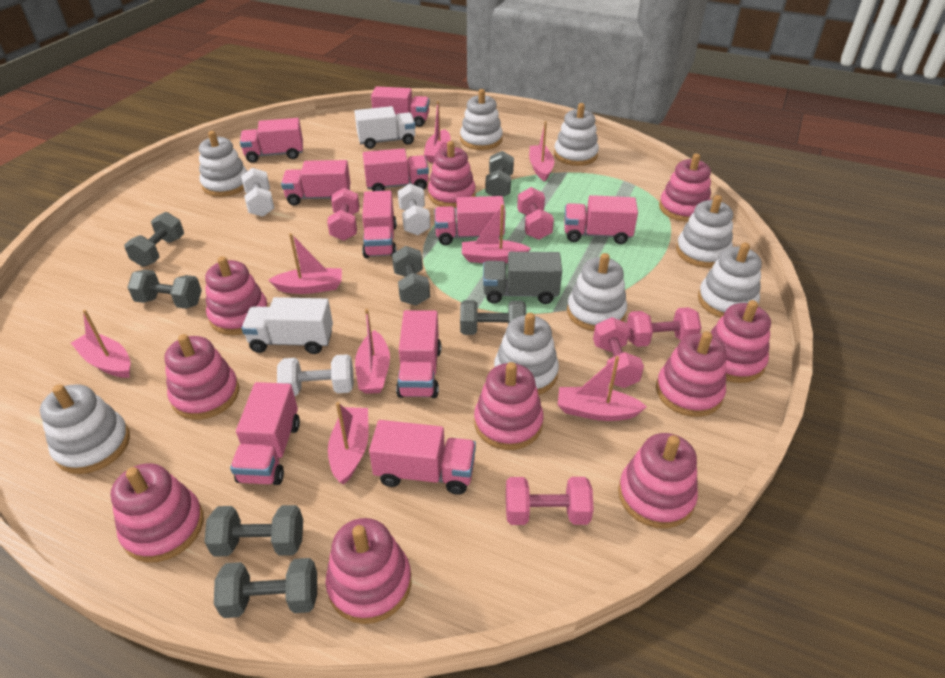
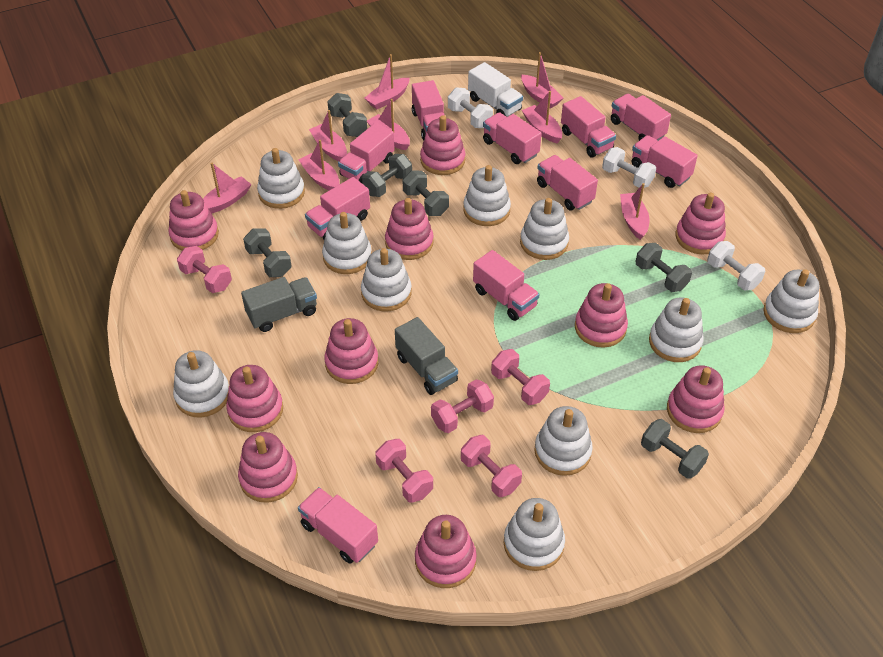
grey dumbbell: [124,212,184,267] [127,270,202,309] [204,505,303,556] [214,558,317,618] [392,246,430,306] [460,300,526,335] [485,151,514,196] = 7 -> [243,228,292,277] [327,93,367,137] [362,154,412,197] [402,170,449,216] [635,243,692,292] [641,419,709,479] = 6
grey truck: [483,252,562,304] = 1 -> [241,277,317,332] [395,317,458,395] = 2
white stacking toy: [40,384,130,474] [199,131,247,197] [460,89,503,150] [494,313,559,395] [554,103,599,166] [567,253,627,331] [676,195,733,268] [698,242,762,318] = 8 -> [173,350,229,418] [257,148,305,209] [322,212,372,274] [361,248,412,311] [463,165,511,226] [504,498,565,571] [520,198,569,260] [534,406,593,476] [649,297,704,362] [763,269,819,333] = 10
white truck: [241,297,333,354] [354,106,416,149] = 2 -> [468,62,523,117] = 1

